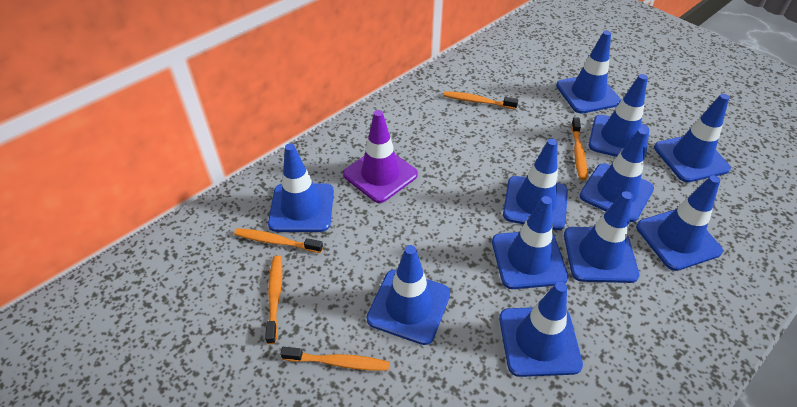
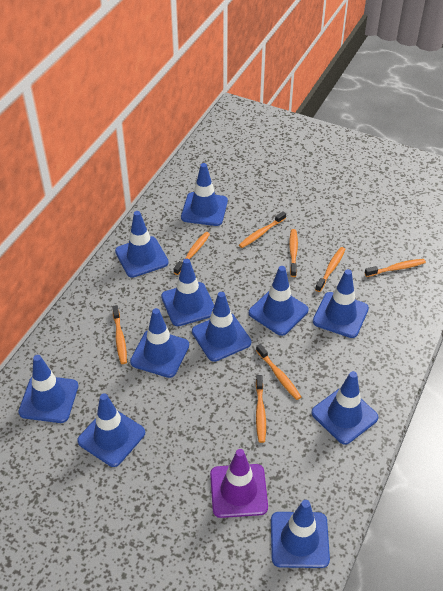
orange toothbrush: [234,228,323,253] [265,256,282,344] [280,347,389,371] [444,91,518,109] [571,117,587,180] = 5 -> [112,305,127,364] [174,232,210,275] [239,211,286,248] [256,344,301,400] [256,375,266,443] [289,229,298,277] [315,247,345,292] [365,259,426,277] = 8

